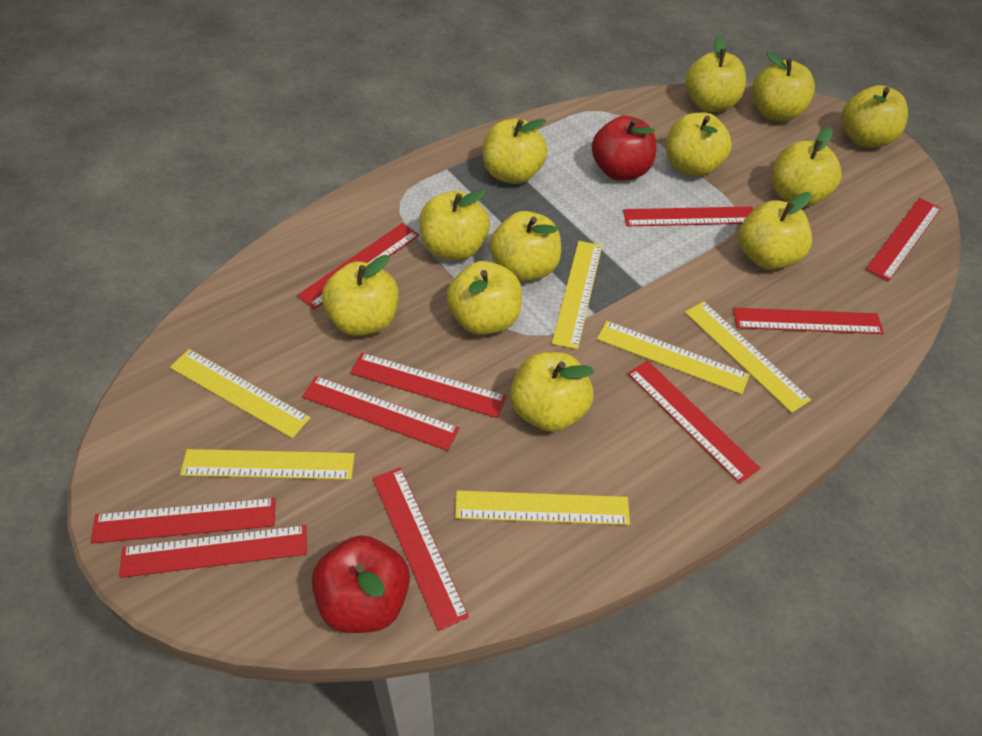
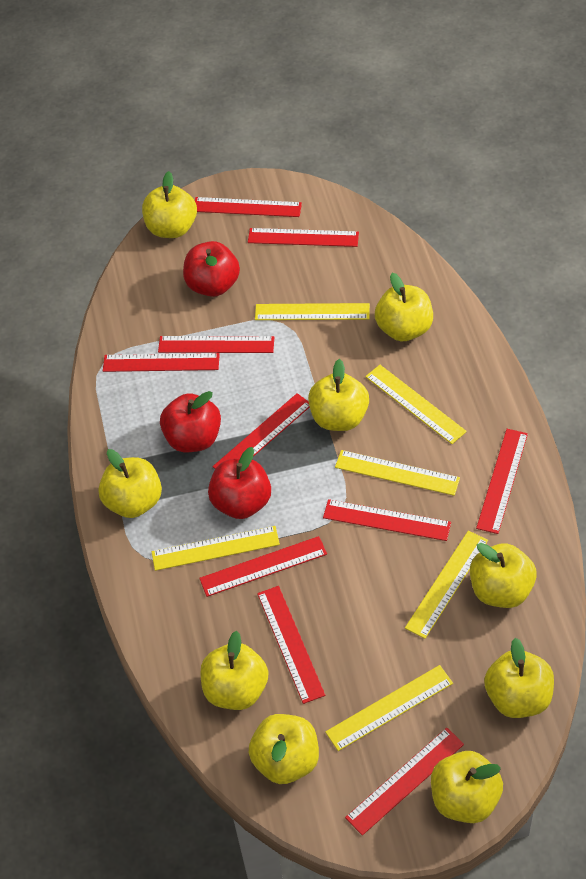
red apple: [312,535,410,633] [592,116,657,181] = 2 -> [160,391,221,452] [183,241,240,297] [208,447,271,519] = 3
yellow apple: [322,255,399,336] [419,189,490,260] [447,261,522,335] [483,118,548,184] [489,211,561,282] [510,352,594,432] [666,113,732,177] [685,35,746,112] [739,192,812,270] [752,52,815,121] [772,127,842,206] [842,85,908,148] = 12 -> [98,449,162,518] [142,171,197,238] [200,631,268,710] [249,714,319,784] [308,359,369,431] [375,273,433,341] [431,751,503,823] [470,543,536,608] [484,638,554,718] = 9

